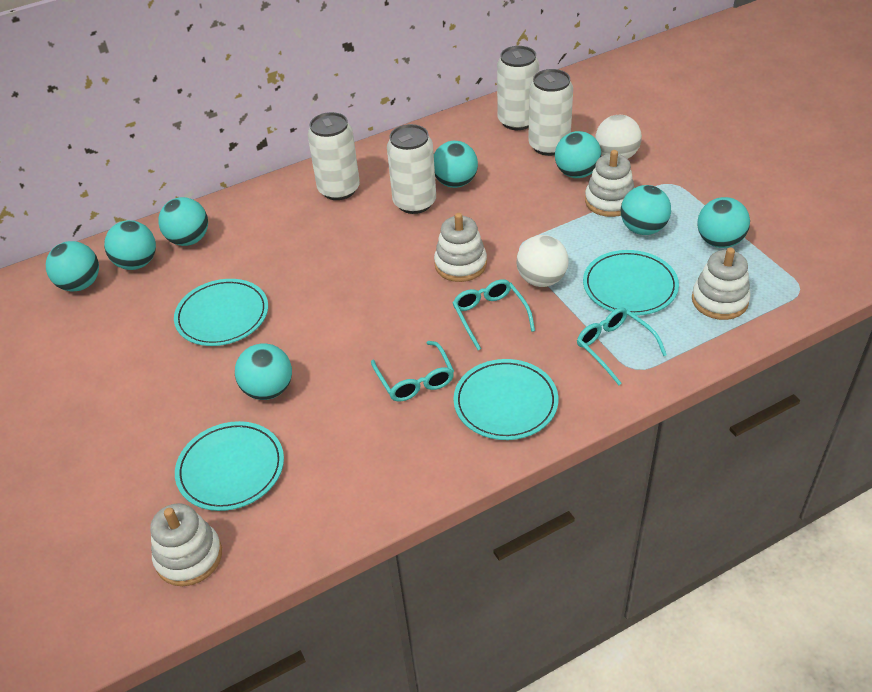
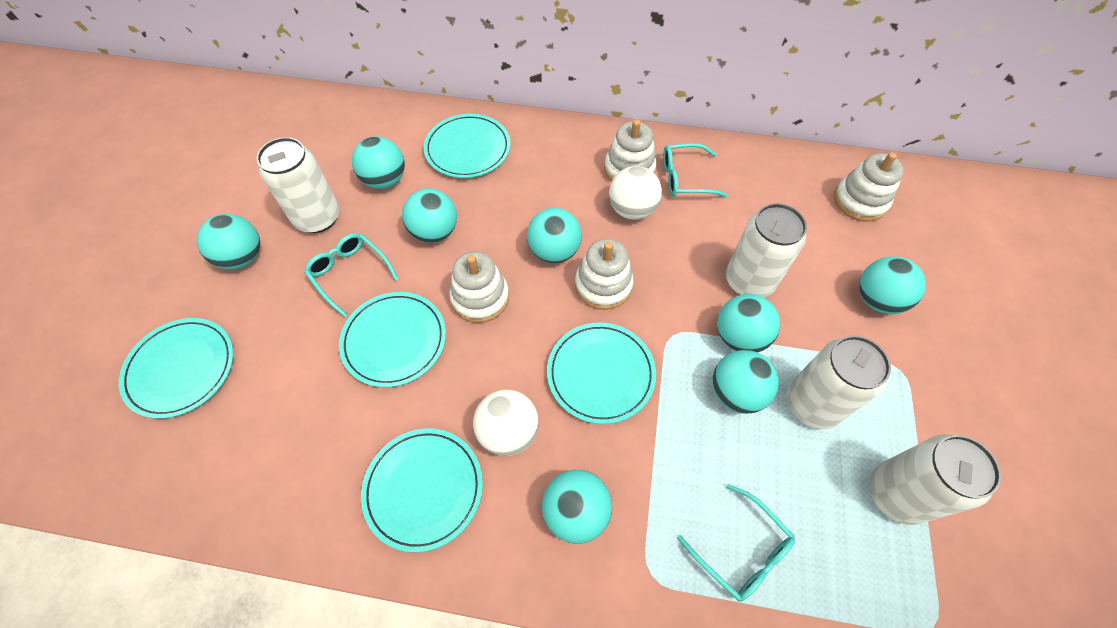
turquoise plate: [174,279,268,346] [175,421,284,511] [453,359,558,440] [583,250,679,316] = 4 -> [119,318,234,419] [339,292,446,387] [361,428,483,552] [424,114,511,178] [547,323,656,424] = 5

